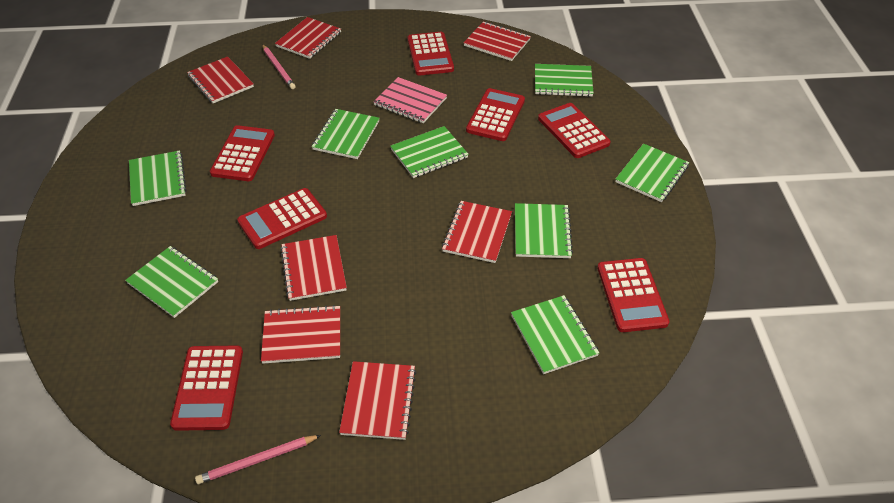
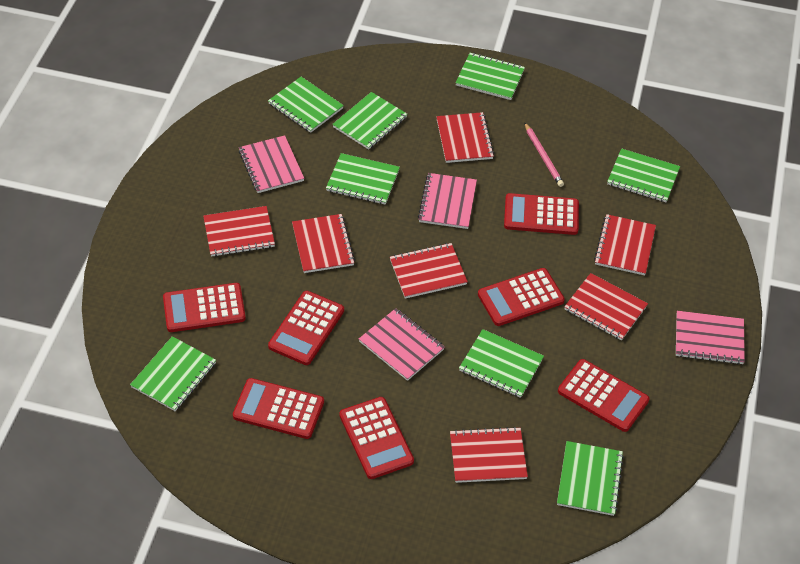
pink notebook: [373,77,447,123] = 1 -> [239,135,304,193] [359,308,445,381] [418,173,477,229] [676,311,745,365] = 4
pink pencil: [195,435,321,484] [262,44,296,89] = 2 -> [524,122,564,187] = 1

